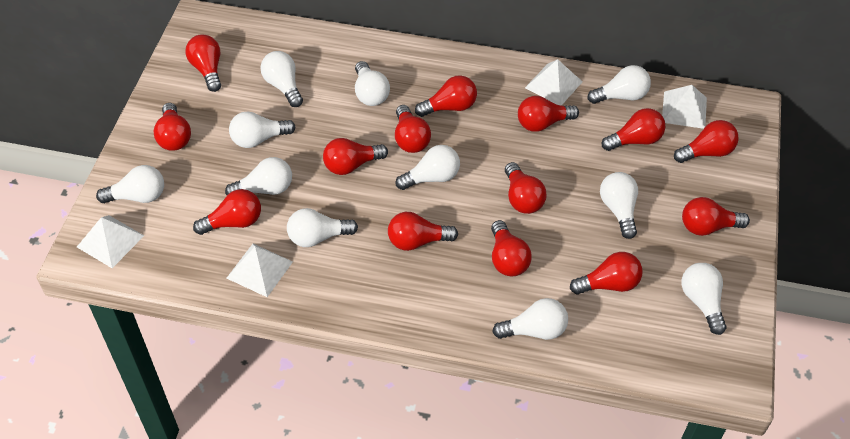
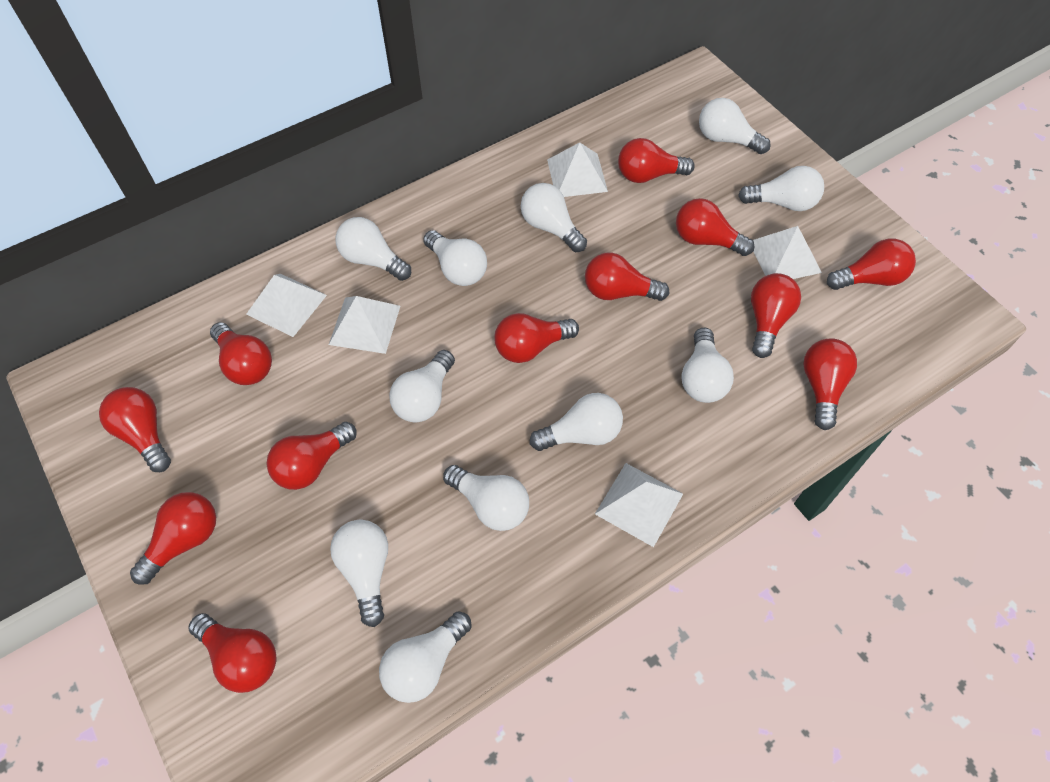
red light bulb: [153,103,191,151] [185,35,221,92] [193,189,261,235] [323,138,388,175] [388,212,458,251] [395,105,431,153] [415,75,477,117] [491,220,532,277] [505,162,547,214] [518,96,579,132] [570,252,643,294] [602,108,665,151] [674,120,739,163] [682,197,750,236] = 14 -> [99,387,171,472] [130,492,216,585] [188,613,276,693] [210,322,272,385] [267,422,357,490] [494,313,579,363] [585,252,669,301] [618,138,695,183] [676,198,755,256] [751,273,801,358] [803,338,857,430] [827,238,916,290] = 12
white pyramid: [77,215,144,268] [227,244,293,297] [525,59,583,106] [662,85,707,129] = 4 -> [246,274,327,337] [329,296,400,354] [547,142,608,197] [595,463,683,547] [753,226,822,279] = 5

